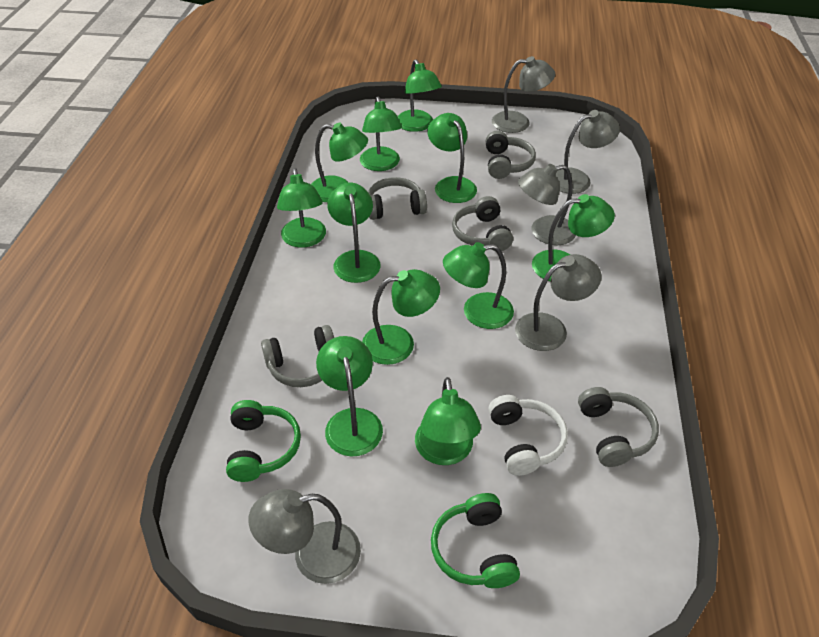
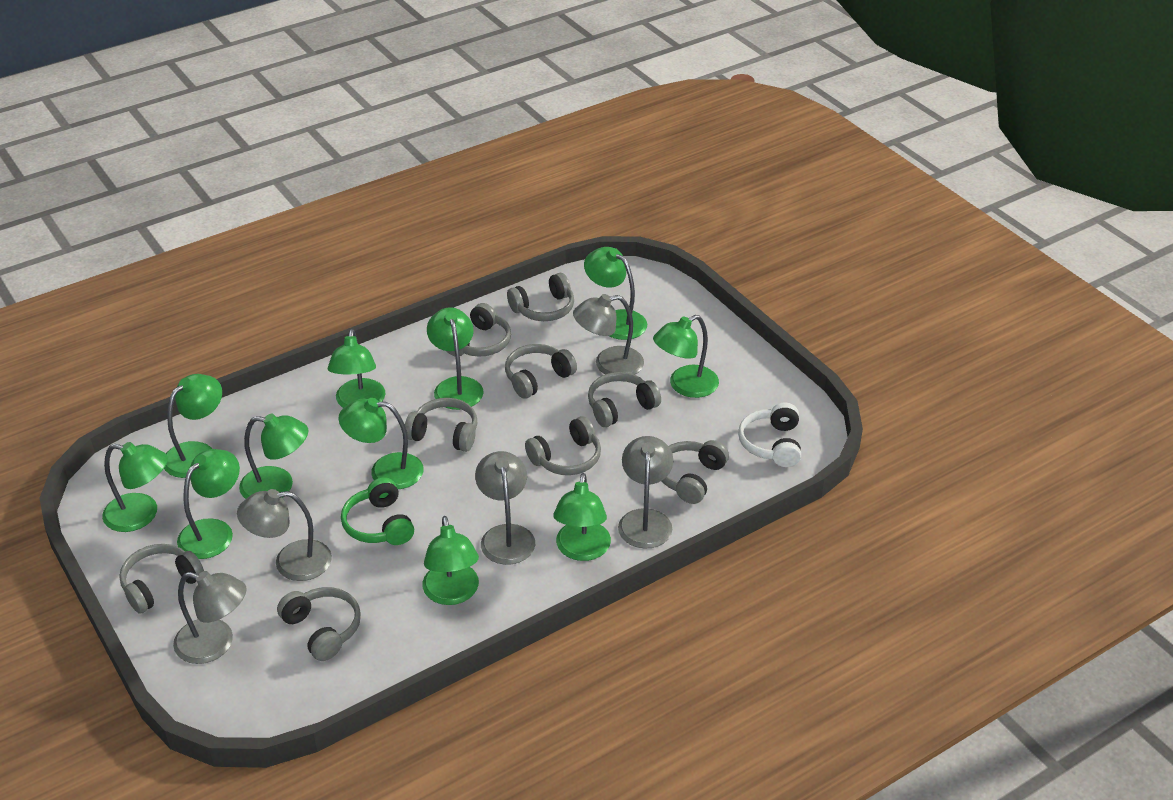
green headphones: [226,400,301,482] [431,493,520,588] = 2 -> [341,477,414,545] = 1
grey headphones: [261,325,334,387] [368,177,427,220] [452,196,513,251] [486,130,536,179] [578,387,659,467] = 5 -> [119,544,204,614] [277,587,361,661] [405,398,477,452] [447,303,511,357] [505,344,577,399] [507,273,574,321] [525,416,601,475] [588,372,661,427] [662,440,729,504] = 9

